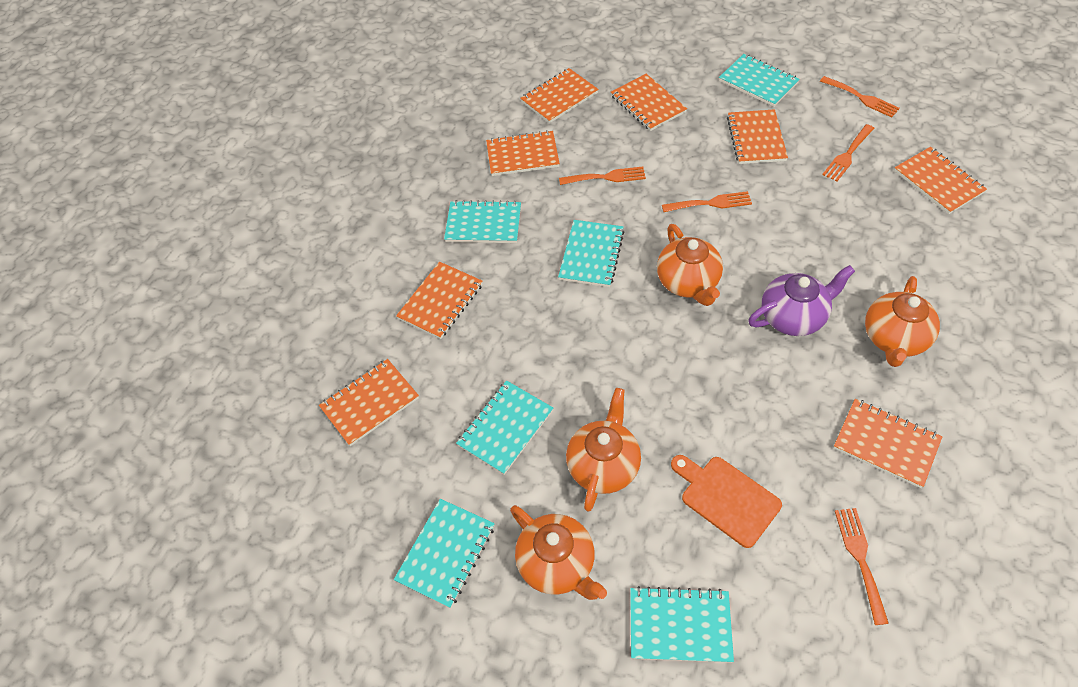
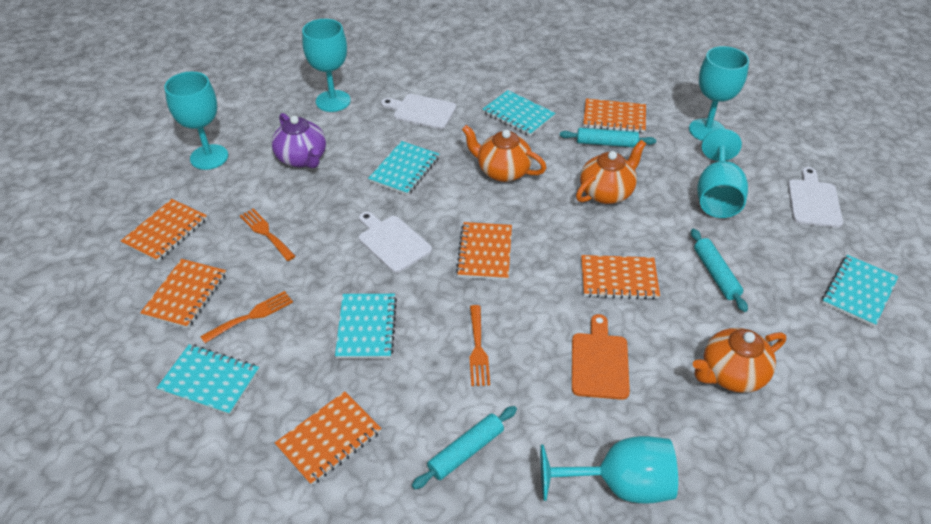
orange fork: [559,167,646,185] [662,191,752,212] [820,76,900,117] [822,124,875,181] [835,508,889,625] = 5 -> [200,291,293,343] [240,209,295,261] [470,305,490,386] = 3
orange notebook: [319,359,419,446] [396,262,483,339] [486,130,560,176] [520,68,599,123] [611,74,687,131] [727,109,788,164] [834,399,942,488] [894,147,987,214] = 8 -> [121,199,207,262] [140,259,226,329] [275,391,381,486] [456,222,512,280] [581,255,660,300] [583,99,646,133] = 6
orange teapot: [510,505,607,600] [566,388,641,512] [657,224,723,306] [865,276,940,367] = 4 -> [462,125,546,182] [576,140,646,204] [693,328,786,393] = 3
turquoise goblet: none = 0 -> [164,72,228,170] [302,19,351,112] [540,436,678,504] [689,46,749,141] [698,129,748,218] = 5
turquoise notebook: [394,499,495,608] [444,200,521,243] [456,380,553,475] [558,220,625,287] [630,586,734,663] [719,54,800,107] = 6 -> [157,344,259,415] [335,294,397,359] [368,141,439,195] [482,90,556,136] [822,255,898,327] = 5
turquoise rolling pin: none = 0 -> [412,406,517,490] [560,128,656,147] [691,229,748,312] = 3
white cutting board: none = 0 -> [359,211,432,273] [381,94,456,129] [788,167,843,228] = 3

